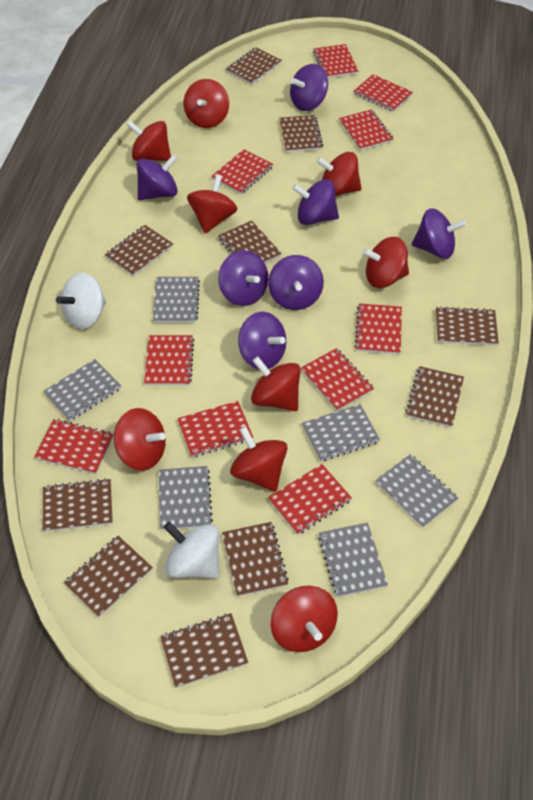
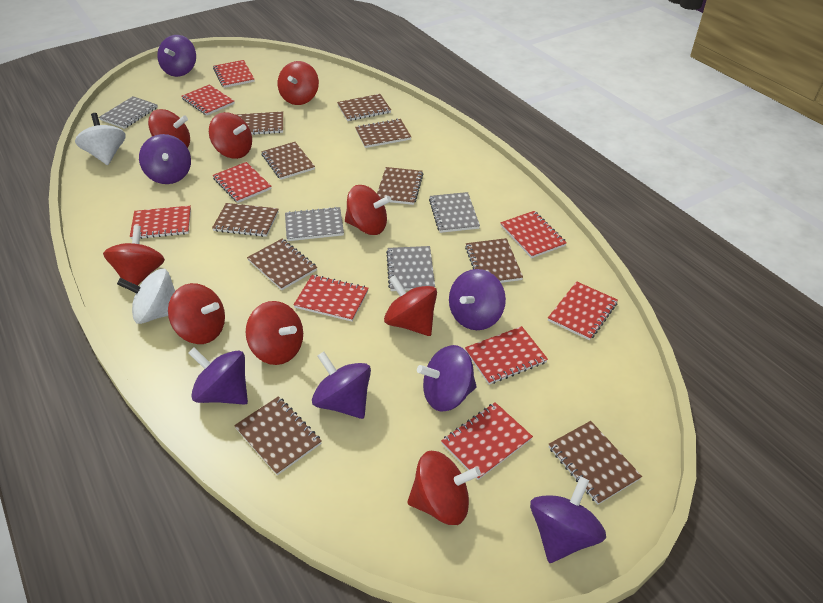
grey notebook: [43,359,121,421] [153,277,200,323] [159,466,213,530] [302,404,380,462] [318,523,388,597] [376,454,458,528] = 6 -> [99,96,158,129] [285,207,344,241] [386,246,435,291] [429,192,480,233] = 4
red notebook: [34,419,114,474] [144,335,194,385] [177,401,253,457] [211,149,273,194] [268,464,352,535] [301,348,374,411] [313,44,359,78] [339,110,393,151] [353,74,413,112] [355,303,402,354] = 10 -> [130,206,191,239] [182,85,235,115] [213,60,255,88] [213,162,272,203] [294,275,369,322] [441,402,533,480] [465,326,548,385] [500,211,567,258] [548,281,618,340] = 9

